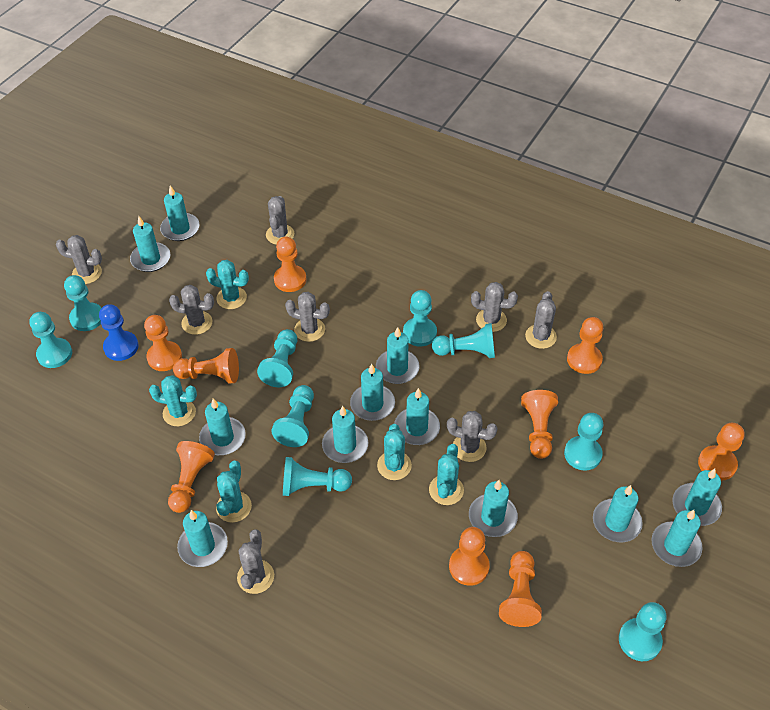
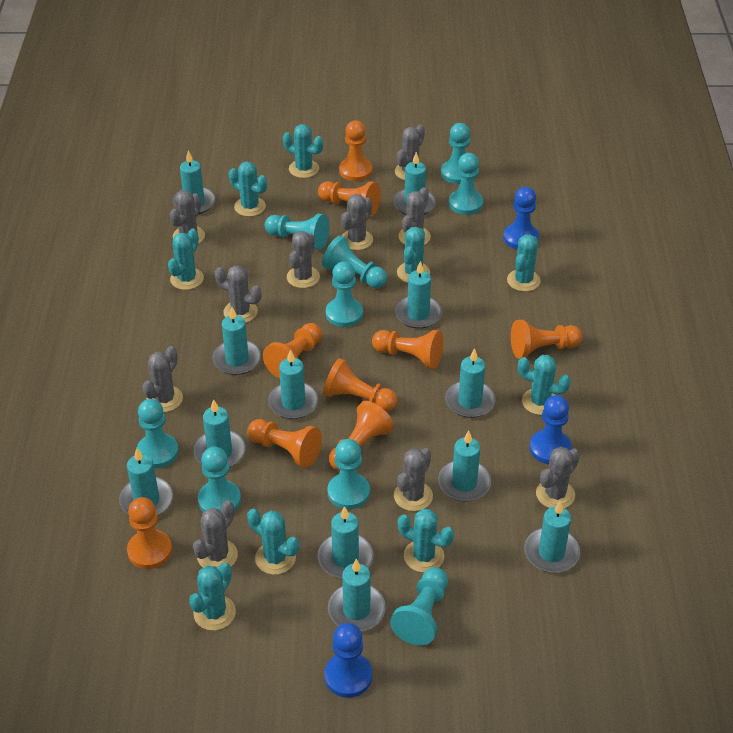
blue pawn: [99,304,139,361] = 1 -> [324,623,372,698] [503,187,539,250] [530,395,572,464] = 3
grey cactus: [56,235,102,284] [169,285,214,335] [237,529,274,594] [266,196,294,245] [285,292,330,342] [447,411,497,462] [471,282,518,332] [525,291,557,349] = 8 -> [142,346,183,412] [169,191,205,244] [193,501,238,569] [215,266,261,323] [287,231,320,288] [341,194,373,250] [394,448,433,511] [395,125,425,180] [398,188,431,245] [536,447,580,508] = 10
turquoise cactus: [149,375,197,426] [206,260,249,309] [216,461,252,523] [377,424,412,480] [429,444,464,505] = 5 -> [168,229,204,290] [189,562,236,631] [229,161,267,217] [247,509,299,575] [283,124,323,178] [397,227,430,283] [398,509,454,573] [507,234,541,292] [518,355,571,415] = 9

